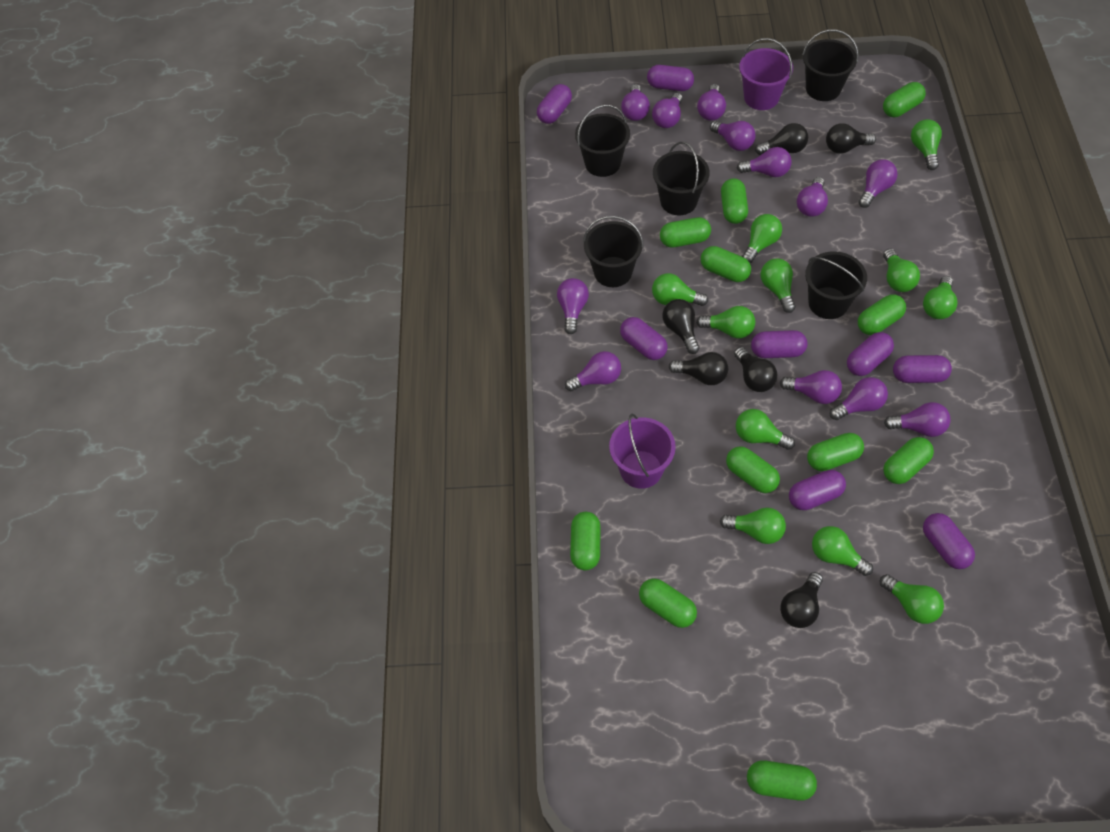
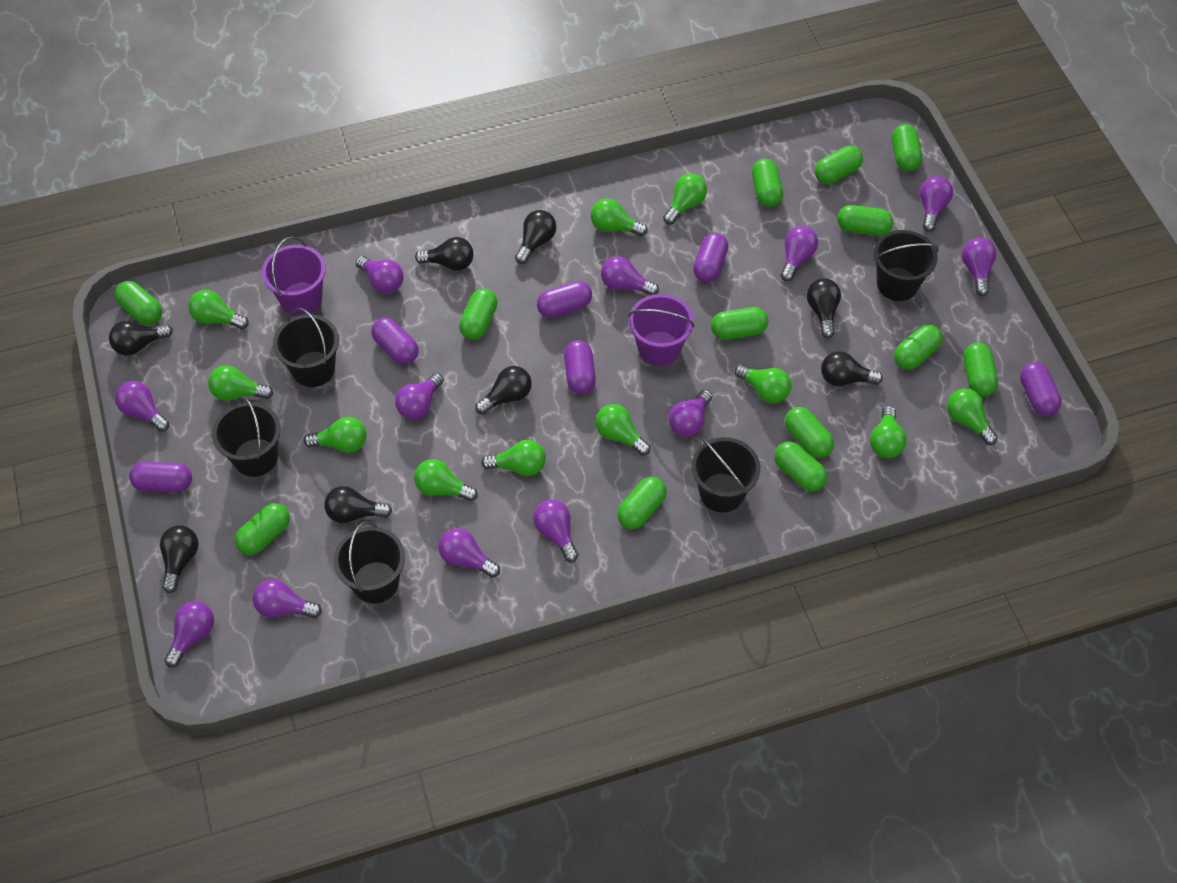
black light bulb: [662,299,699,354] [669,352,728,385] [734,347,777,392] [755,123,808,155] [780,572,823,628] [826,123,876,154] = 6 -> [109,321,173,356] [160,525,199,593] [324,486,392,523] [415,237,474,271] [475,366,532,414] [515,210,556,264] [807,278,841,338] [821,351,883,386] = 8
green capsule: [570,512,601,570] [639,578,697,628] [660,217,711,248] [701,246,751,282] [721,178,748,224] [726,446,780,493] [747,760,817,801] [807,433,864,471] [858,294,906,335] [883,82,926,117] [883,437,934,484] = 11 -> [114,281,162,325] [235,503,290,555] [459,289,498,340] [617,477,667,529] [711,307,769,340] [752,159,783,207] [774,441,827,491] [785,407,834,458] [815,146,863,184] [837,205,893,236] [892,124,922,171] [894,324,943,370] [963,343,998,397] = 13
purple capsule: [537,84,572,124] [620,317,668,360] [647,65,694,91] [751,330,807,358] [789,470,846,510] [847,332,894,376] [893,355,952,383] [923,513,975,569] = 8 -> [129,462,192,493] [371,318,419,364] [537,281,592,318] [564,340,596,394] [693,233,728,282] [1020,362,1062,416] = 6

